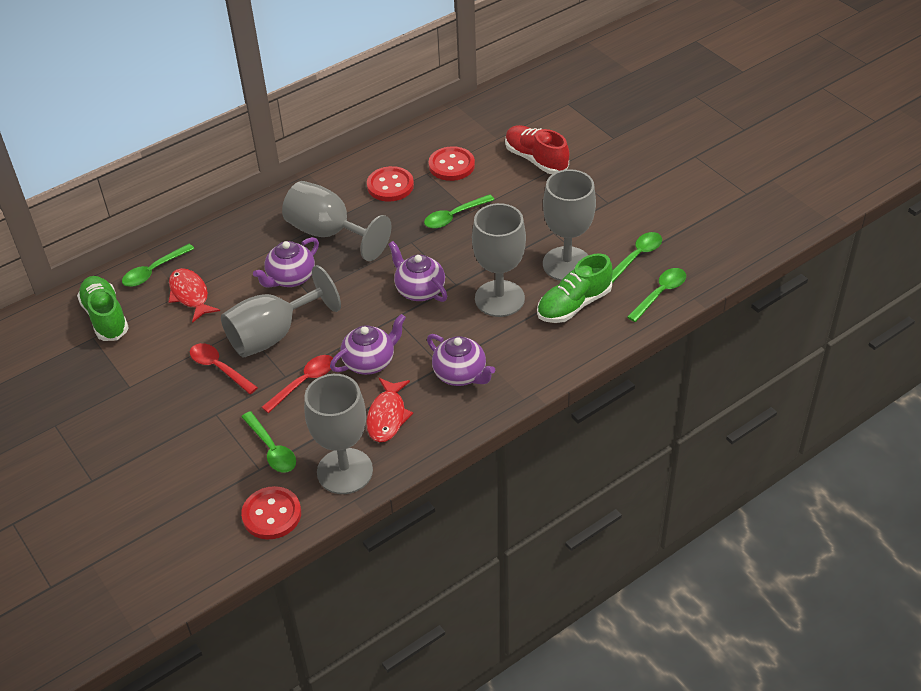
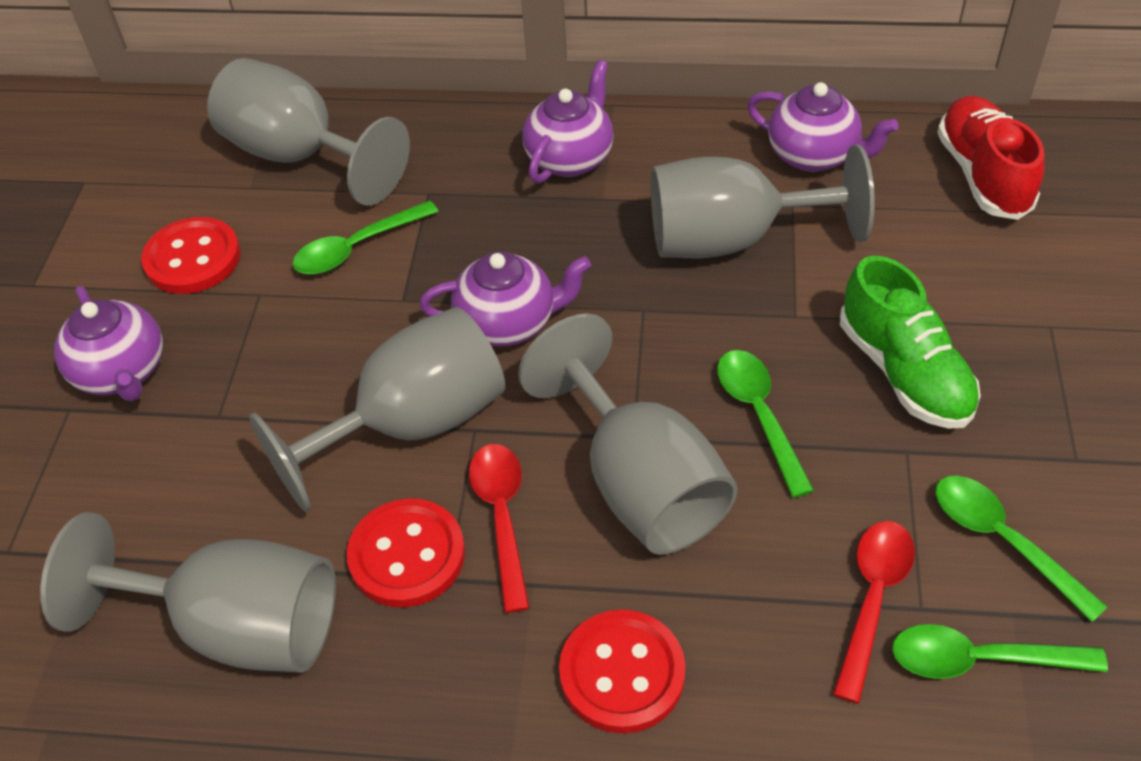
green shoe: [77,276,129,341] [537,253,613,323] = 2 -> [840,256,981,429] = 1
green spoon: [122,244,195,287] [241,411,296,472] [424,194,494,228] [611,232,662,283] [627,268,686,322] = 5 -> [293,200,439,275] [717,350,814,498] [892,624,1108,679] [935,476,1108,622] = 4
red fish: [169,268,220,323] [366,378,413,442] = 2 -> none = 0

